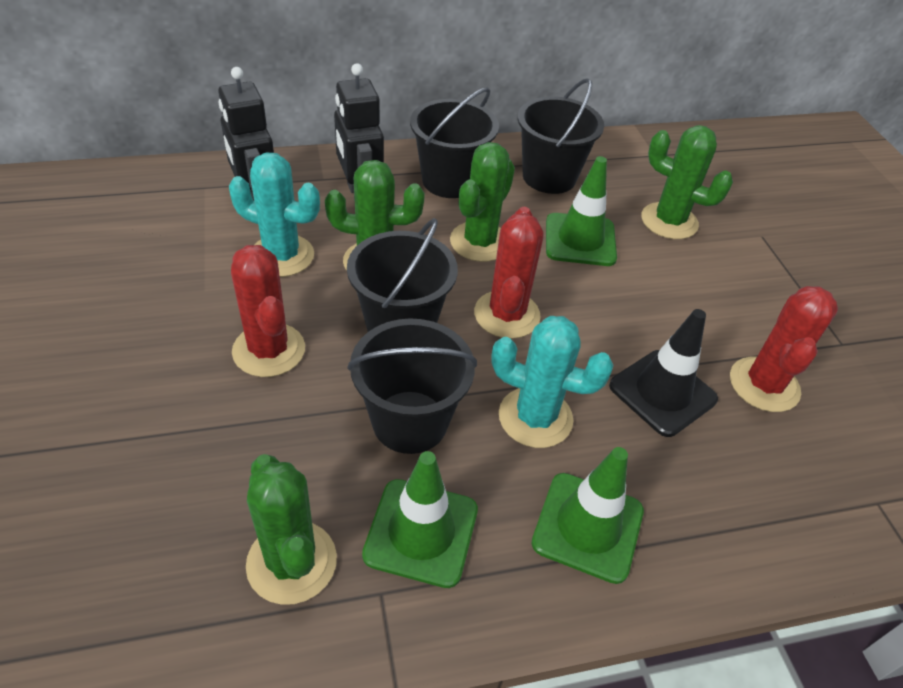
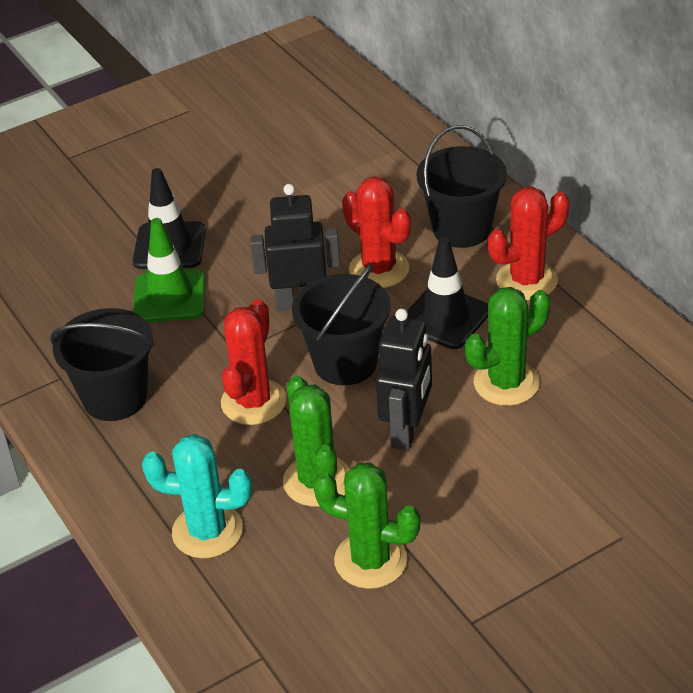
black bucket: [347,218,458,332] [348,319,477,454] [410,87,499,198] [518,78,604,194] = 4 -> [50,308,154,421] [292,264,391,385] [416,125,507,248] = 3
black traffic cone: [609,309,718,437] = 1 -> [133,168,206,269] [407,237,488,349] = 2
green cactus: [246,454,337,605] [325,160,425,271] [450,142,515,262] [641,125,733,239] = 4 -> [283,376,350,506] [313,462,421,589] [465,287,550,406] = 3
green traffic cone: [362,451,478,588] [531,447,644,584] [546,156,617,266] = 3 -> [133,218,205,322] = 1
turquoise cactus: [229,153,320,277] [491,316,614,448] = 2 -> [142,434,252,558] = 1

